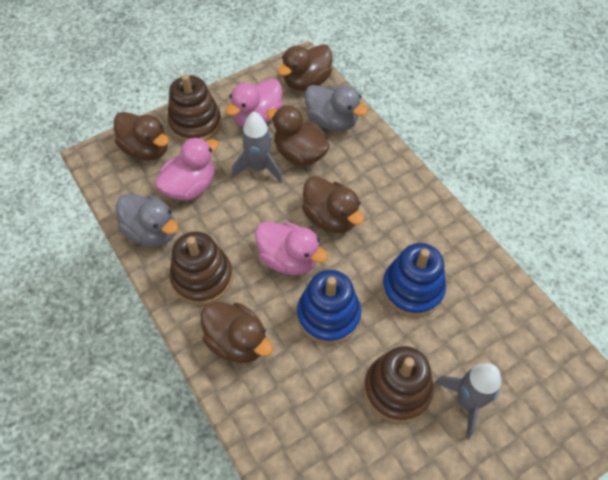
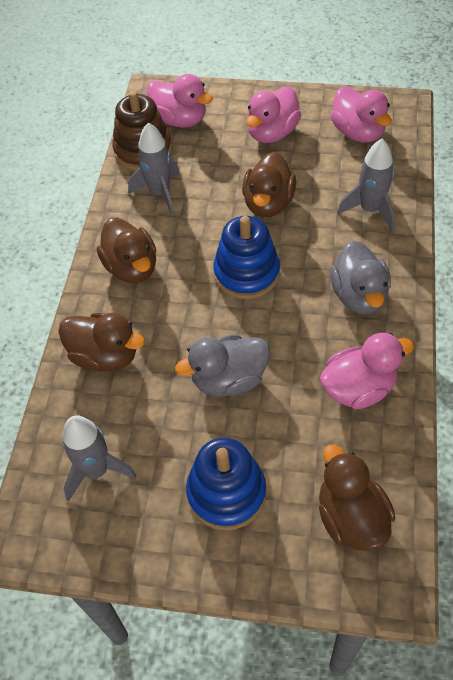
brown duck: [114,112,169,161] [201,302,273,363] [266,105,330,166] [277,44,332,91] [302,176,364,233] = 5 -> [59,313,145,371] [97,218,156,283] [242,152,296,217] [319,444,395,551] = 4
brown stacking toy: [167,74,222,142] [170,231,233,305] [364,346,434,423] = 3 -> [112,91,172,171] = 1
grey rocket: [232,112,283,183] [435,363,501,439] = 2 -> [63,415,136,501] [128,123,180,215] [337,138,395,231] = 3
pink duck: [155,137,219,201] [226,78,283,127] [255,222,328,275] = 3 -> [146,74,213,128] [246,86,301,143] [320,333,414,409] [331,86,392,143] = 4

